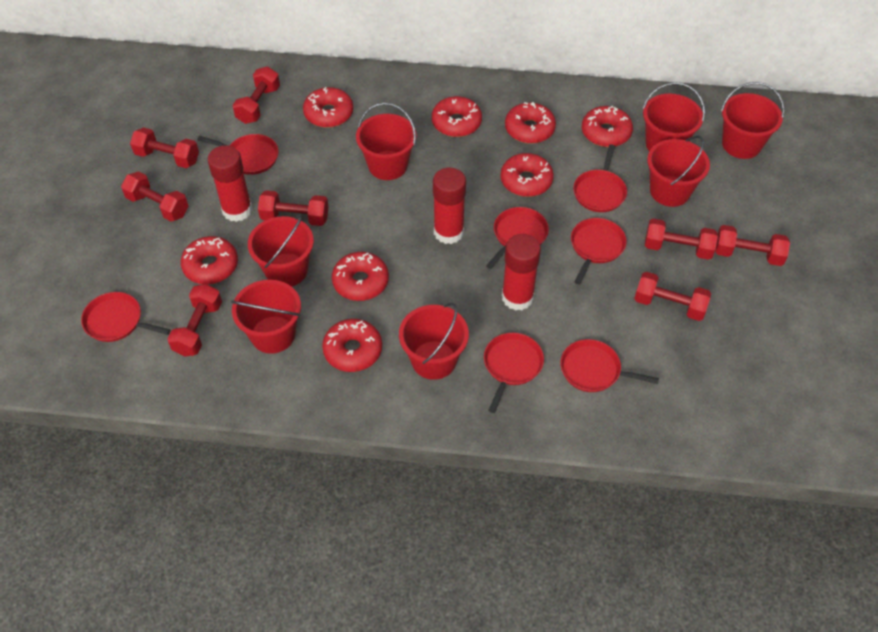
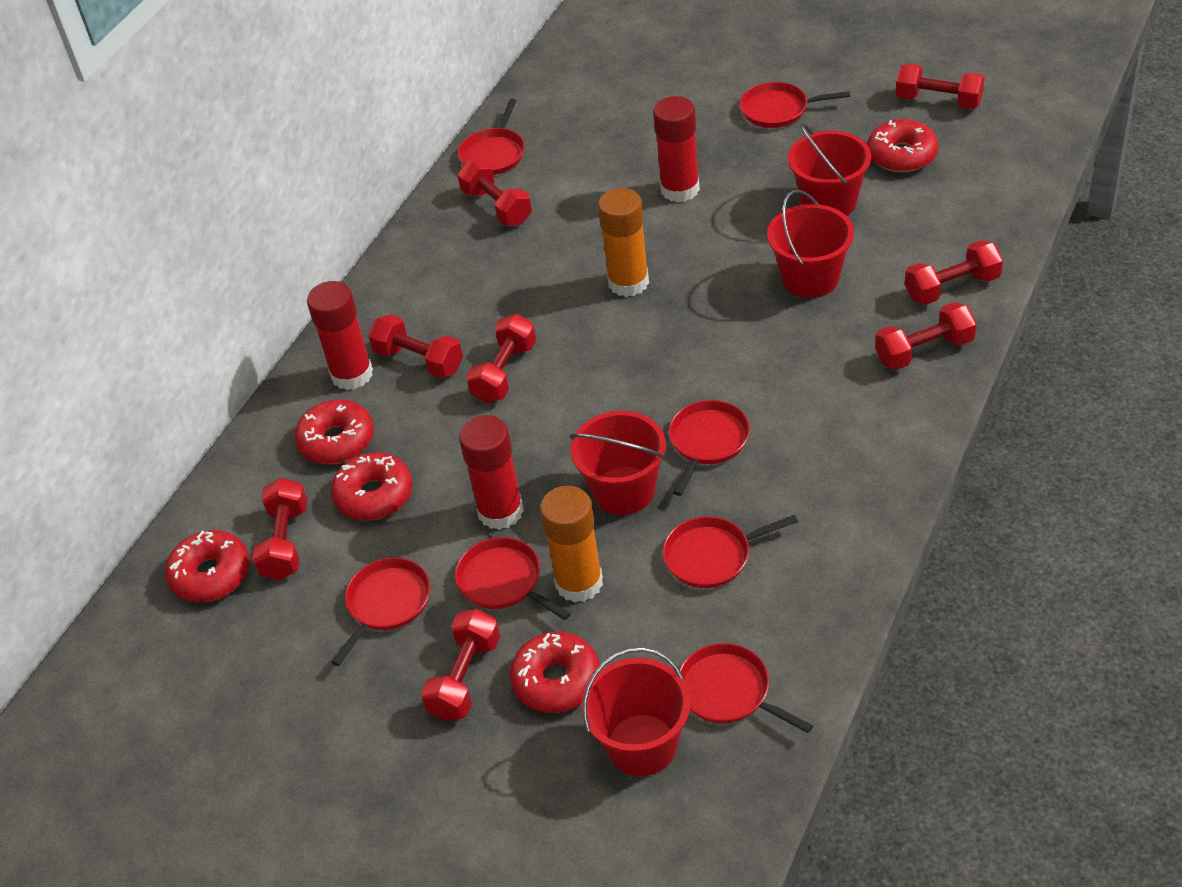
orange glue stick: none = 0 -> [540,486,603,603] [598,188,649,297] = 2
red bucket: [231,280,301,354] [248,214,314,287] [356,103,417,180] [399,303,469,380] [643,82,705,151] [647,136,710,207] [721,82,784,159] = 7 -> [570,411,666,515] [582,647,691,776] [767,190,854,298] [788,123,871,216] = 4
red donut: [181,236,238,284] [303,87,353,128] [322,319,382,372] [332,252,389,301] [432,96,482,137] [501,153,554,197] [505,102,556,144] [582,106,633,147] = 8 -> [165,530,250,602] [295,399,374,464] [331,452,413,520] [510,632,600,713] [867,119,939,172] = 5

